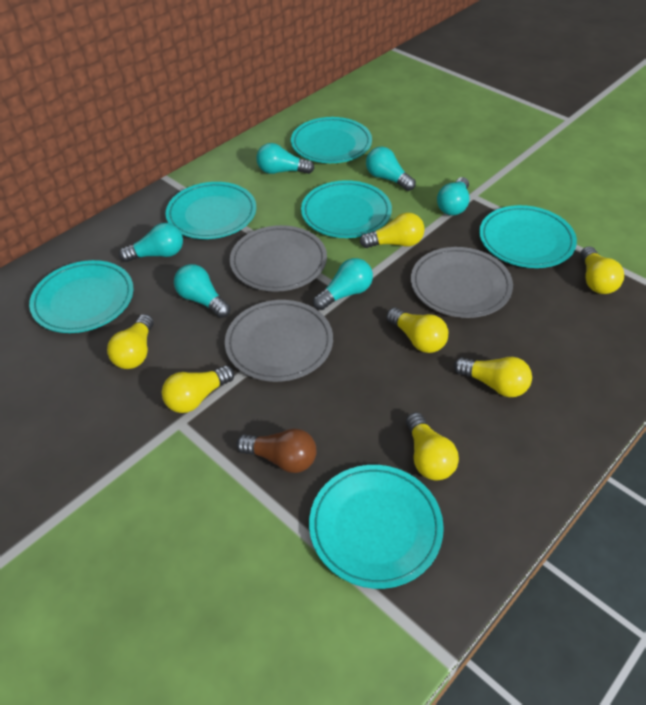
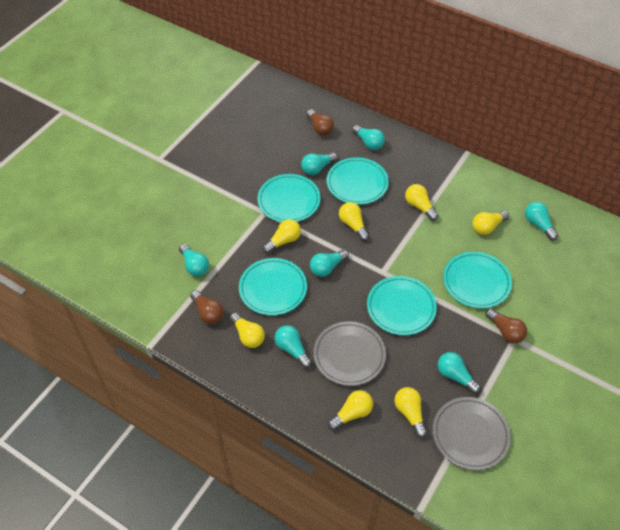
brown light bulb: [236,428,316,473] = 1 -> [190,290,224,324] [306,109,334,136] [486,308,527,343] = 3
grey plate: [225,300,333,382] [230,225,327,292] [411,247,513,318] = 3 -> [314,321,386,386] [433,397,511,470] = 2
turquoise light bulb: [119,223,183,262] [174,264,231,318] [256,143,315,174] [313,258,373,310] [366,147,416,191] [437,177,470,215] = 6 -> [179,244,209,276] [275,325,312,368] [301,152,337,175] [310,249,349,277] [352,125,385,150] [438,352,481,394] [525,202,558,241] = 7
turquoise plate: [29,260,134,333] [165,182,256,239] [291,117,372,163] [301,180,392,238] [309,465,444,589] [479,205,577,268] = 6 -> [239,258,307,316] [257,174,321,222] [327,157,389,205] [367,276,437,335] [443,252,512,308] = 5

